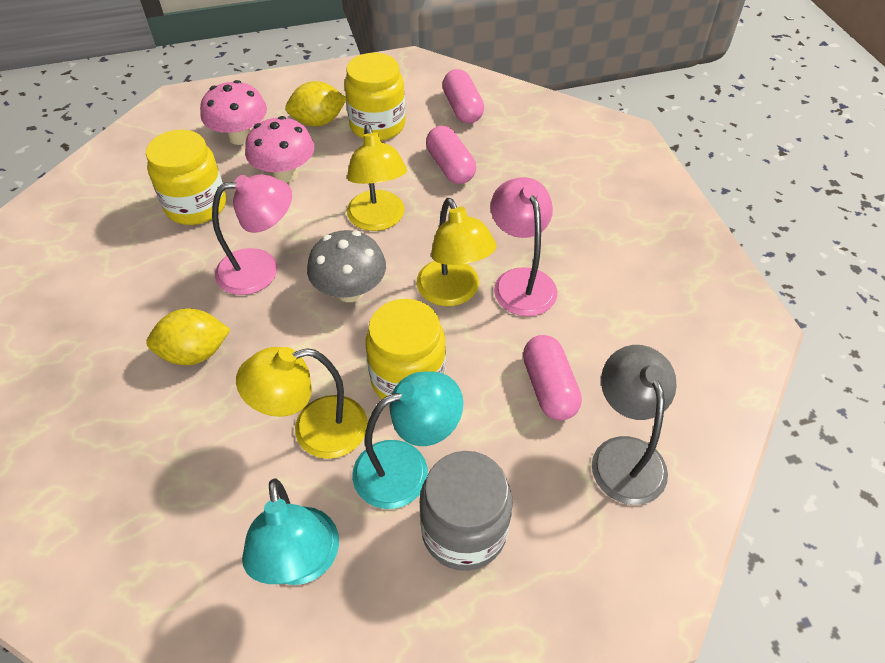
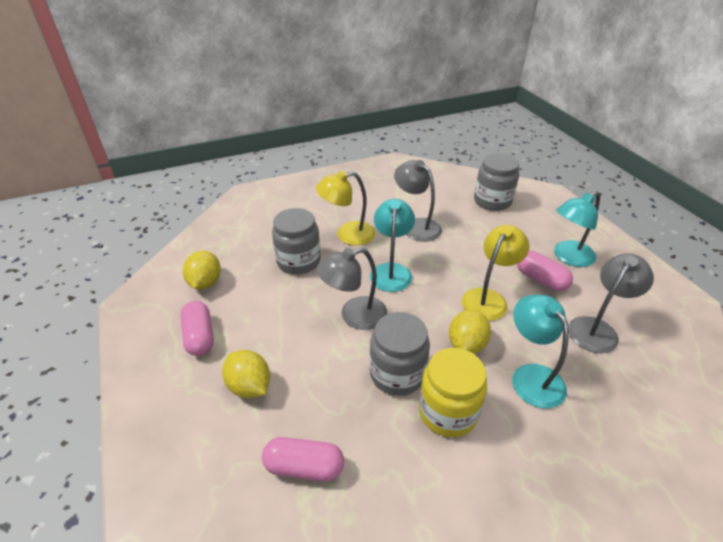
grey jar: [420,451,512,571] = 1 -> [272,208,321,275] [370,312,430,396] [474,153,519,211] = 3
grey lamp: [592,345,677,505] = 1 -> [316,248,387,330] [394,160,442,242] [568,253,654,353] = 3
grey mushroom: [307,230,386,302] = 1 -> none = 0
pink lamp: [212,174,292,295] [491,177,557,316] = 2 -> none = 0
pink mushroom: [200,80,267,145] [245,116,314,183] = 2 -> none = 0
turquoise lamp: [242,478,339,585] [352,371,463,509] = 2 -> [370,199,415,292] [512,295,569,409] [554,191,600,267] = 3
yellow jar: [146,130,226,225] [344,53,405,141] [365,299,446,404] = 3 -> [419,348,487,437] = 1
yellow lamp: [236,347,368,459] [347,124,407,231] [417,198,497,306] = 3 -> [316,171,375,245] [462,225,530,321] = 2
yellow lemon: [146,308,231,365] [285,81,346,127] = 2 -> [183,251,221,290] [222,350,270,398] [449,310,491,354] = 3

